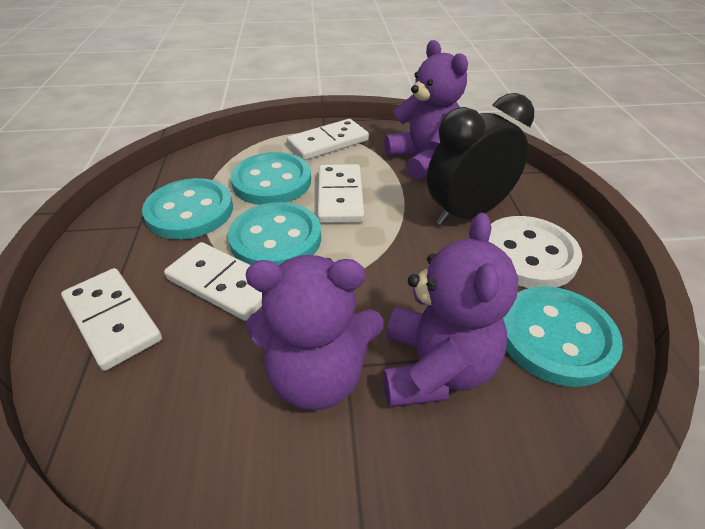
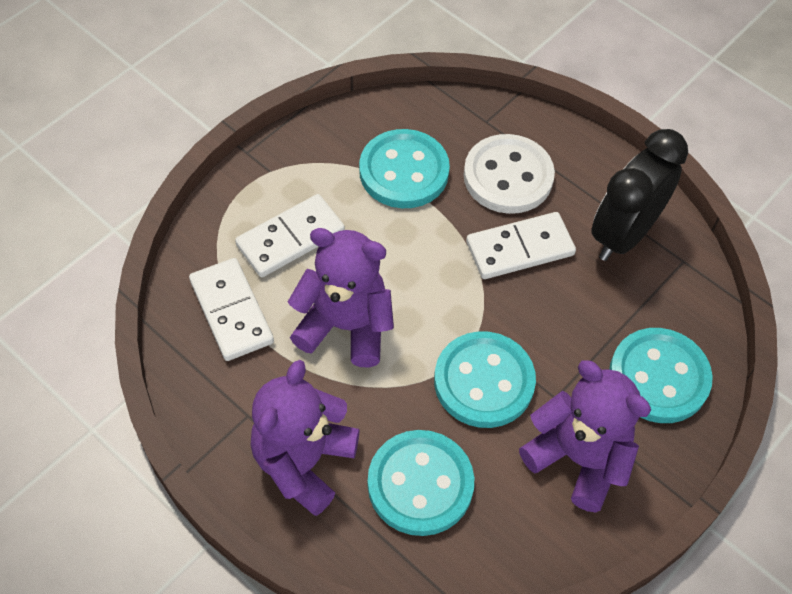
white domino: [61,268,162,371] [164,242,262,321] [287,119,369,160] [317,164,364,223] = 4 -> [189,258,274,361] [235,194,345,277] [466,212,576,279] = 3

